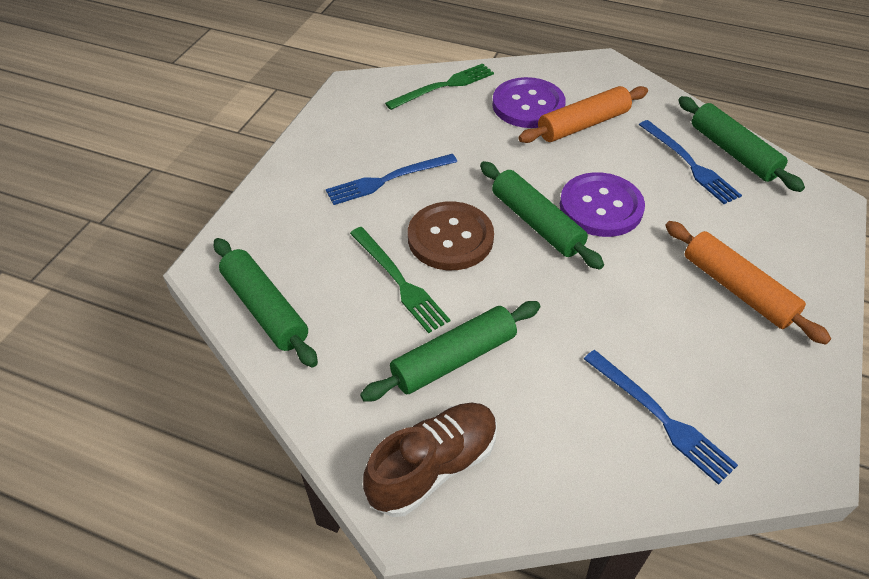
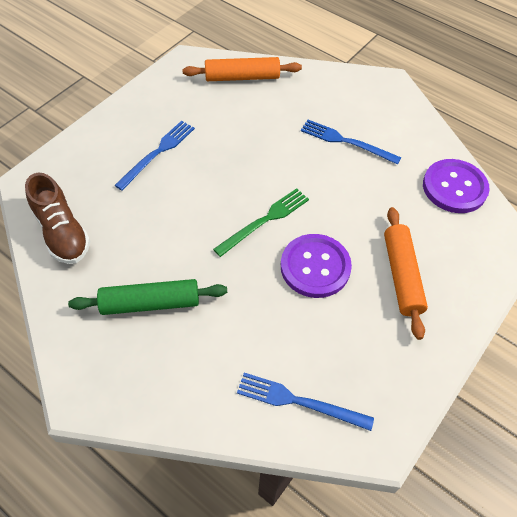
brown button: [408,201,494,270] = 1 -> none = 0
green fork: [350,227,450,333] [385,64,494,110] = 2 -> [213,188,309,257] = 1
green rolling pin: [214,238,318,367] [360,301,540,402] [480,161,604,270] [678,96,805,192] = 4 -> [68,279,227,315] = 1

